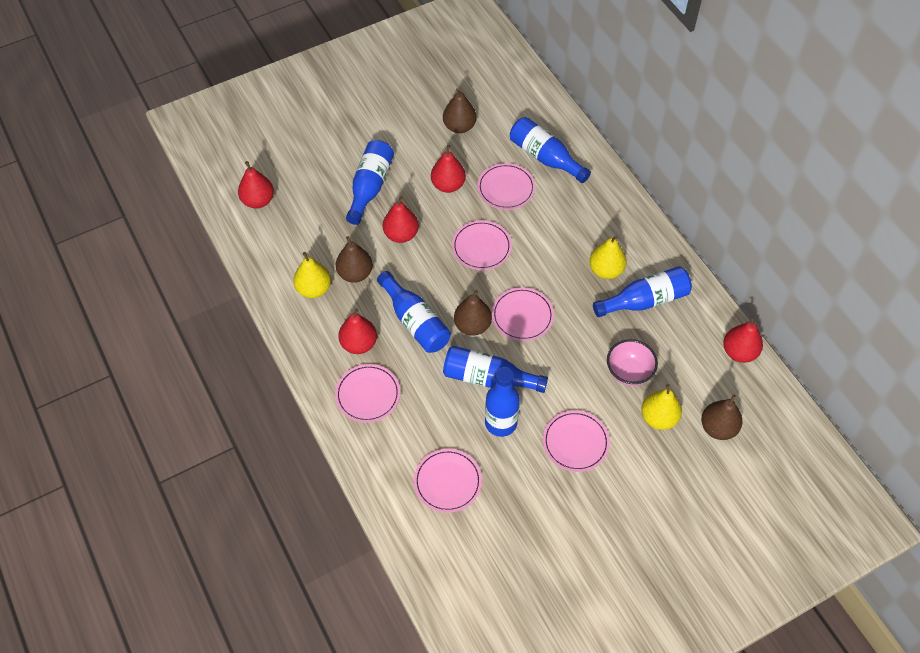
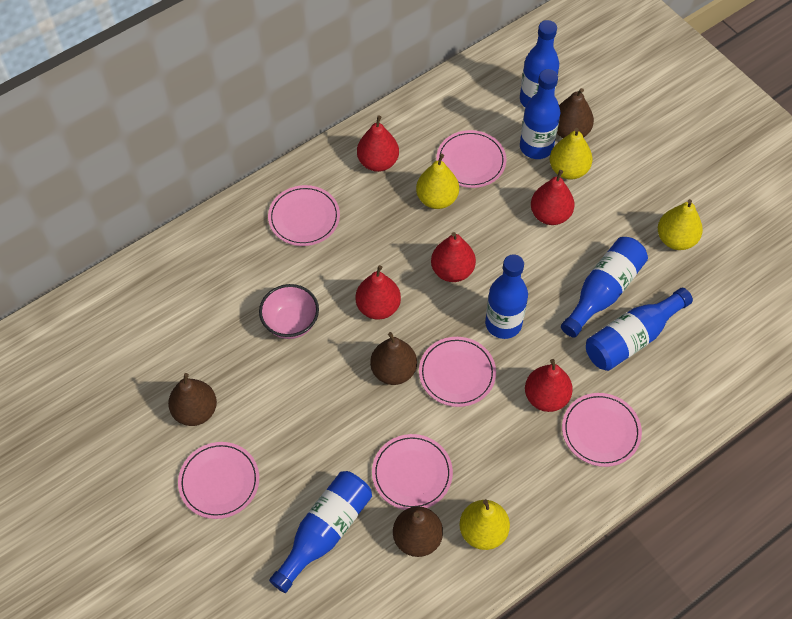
yellow pear: [293,252,331,298] [589,236,627,279] [641,384,682,430] = 3 -> [416,154,459,209] [459,499,510,550] [550,128,593,180] [658,199,703,250] = 4

